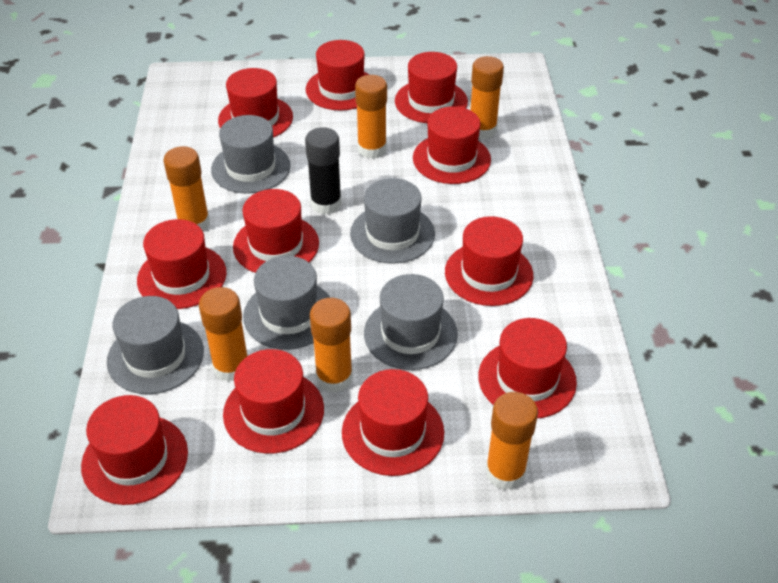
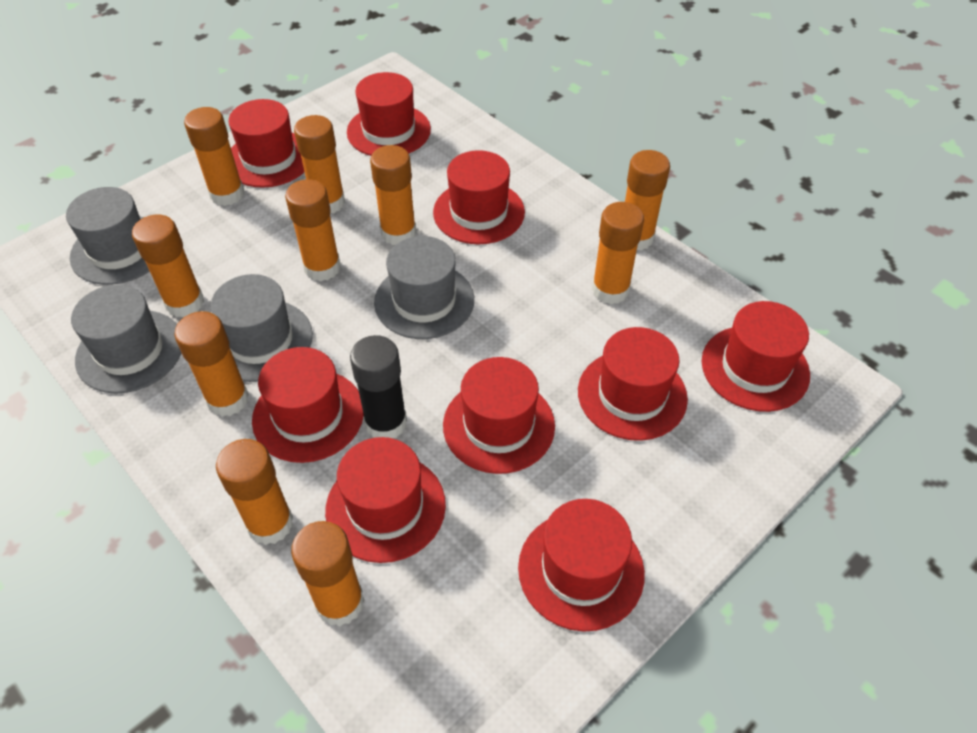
grey hat: [107,296,204,394] [211,115,291,194] [243,256,331,350] [350,178,435,264] [364,274,458,370] = 5 -> [66,187,150,285] [71,285,181,394] [210,274,313,382] [374,236,474,339] = 4
orange glue stick: [163,146,210,232] [199,287,248,382] [310,298,353,393] [355,75,387,159] [470,56,504,139] [485,392,538,490] = 6 -> [132,215,204,318] [174,311,249,417] [184,107,244,206] [216,439,293,545] [285,179,341,281] [291,521,365,626] [294,115,345,213] [370,145,416,245] [592,202,644,304] [625,150,670,251] = 10
red hat: [81,395,188,505] [137,219,227,309] [218,68,293,138] [223,349,324,454] [233,189,319,273] [306,40,369,110] [342,369,444,476] [395,52,468,123] [413,106,491,184] [445,216,533,306] [478,318,577,418] = 11 -> [229,99,304,188] [252,347,364,463] [325,437,446,563] [347,72,431,156] [433,150,525,244] [443,357,555,474] [518,499,645,632] [578,327,688,441] [702,301,810,412] = 9

